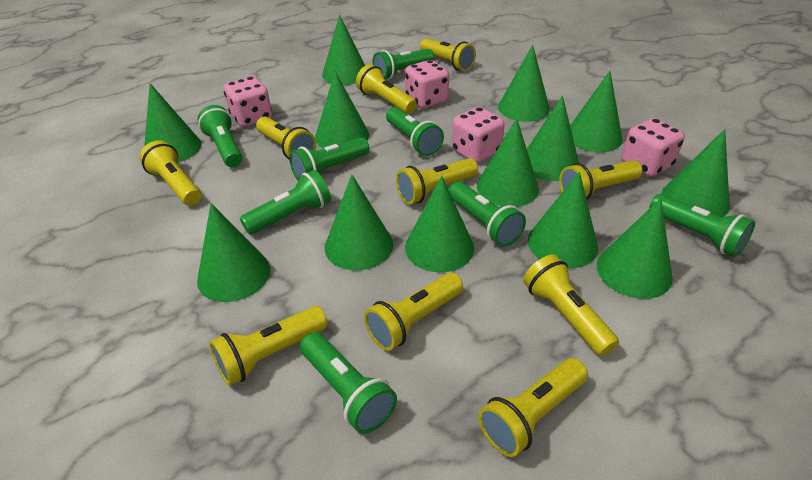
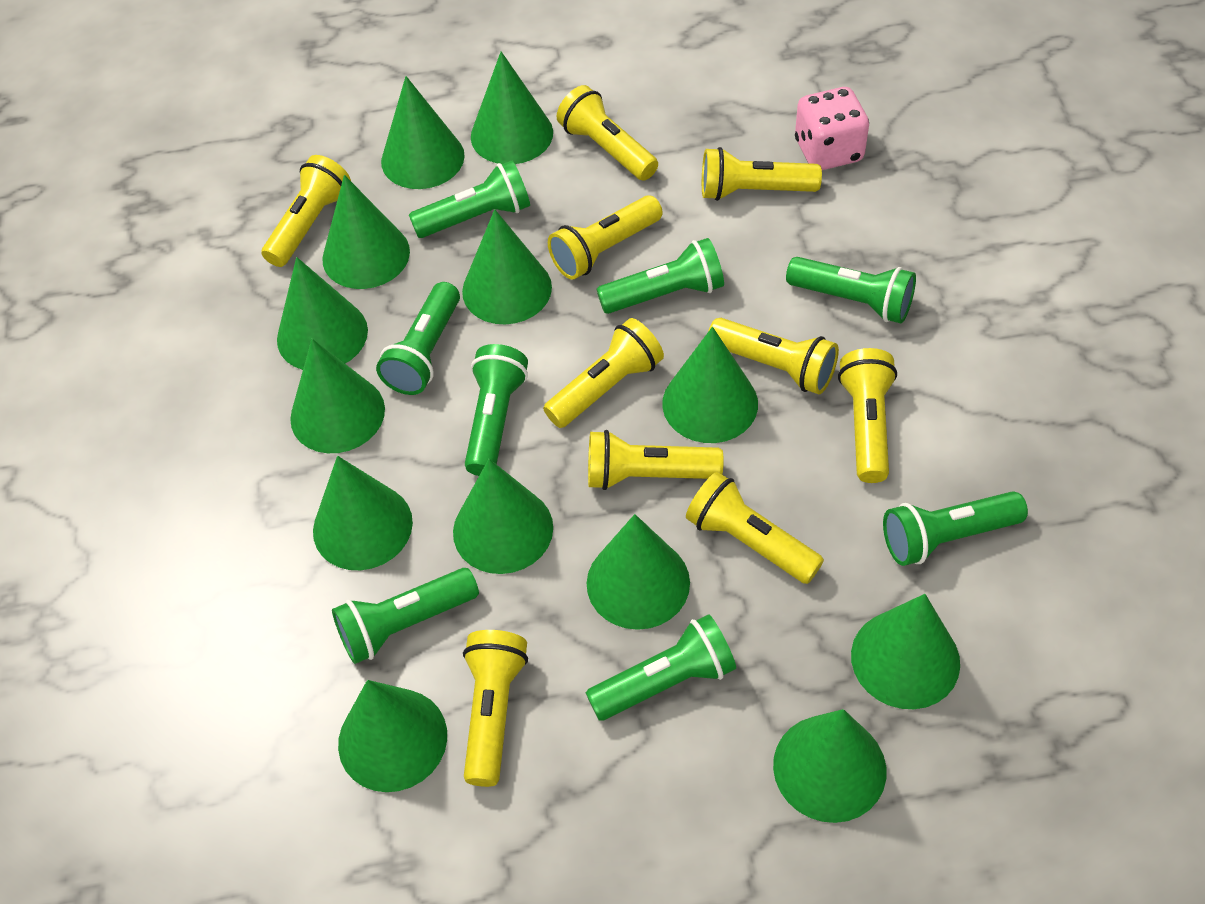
pink dice: [224,76,272,127] [405,60,449,108] [452,107,505,163] [622,118,685,177] = 4 -> [795,87,869,170] = 1

